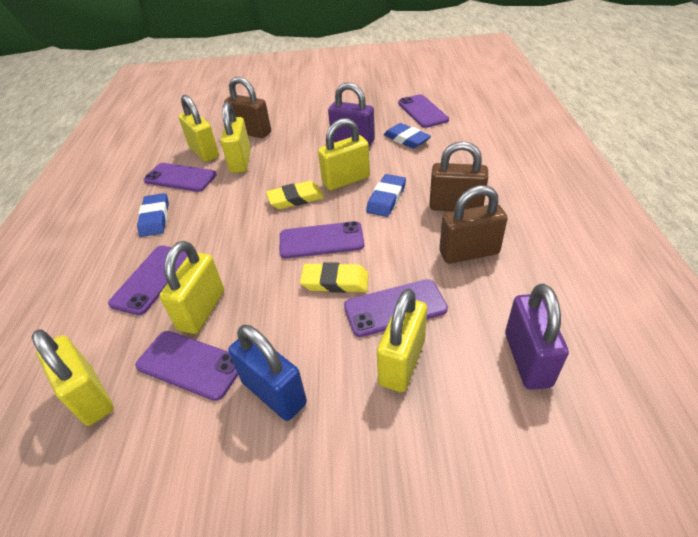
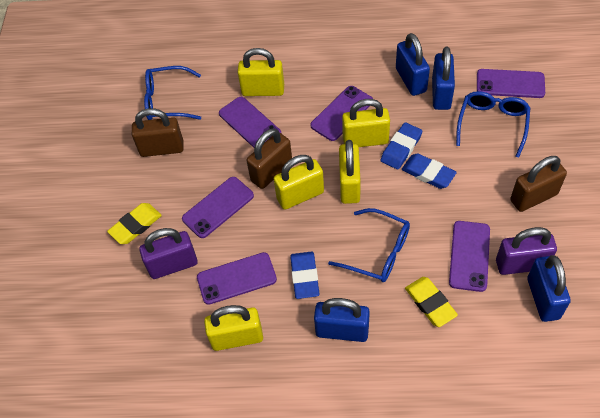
blue glasses: none = 0 -> [144,66,201,120] [328,208,410,282] [456,91,530,158] = 3
blue padlock: [228,325,307,421] = 1 -> [314,298,370,342] [396,33,430,96] [432,47,455,110] [527,255,571,322] = 4
yellow padlock: [31,329,114,426] [159,241,224,334] [179,95,219,162] [221,102,251,173] [318,118,370,190] [377,288,427,392] = 6 -> [204,305,263,351] [238,48,284,96] [274,155,324,210] [339,140,361,204] [342,99,390,147] = 5

